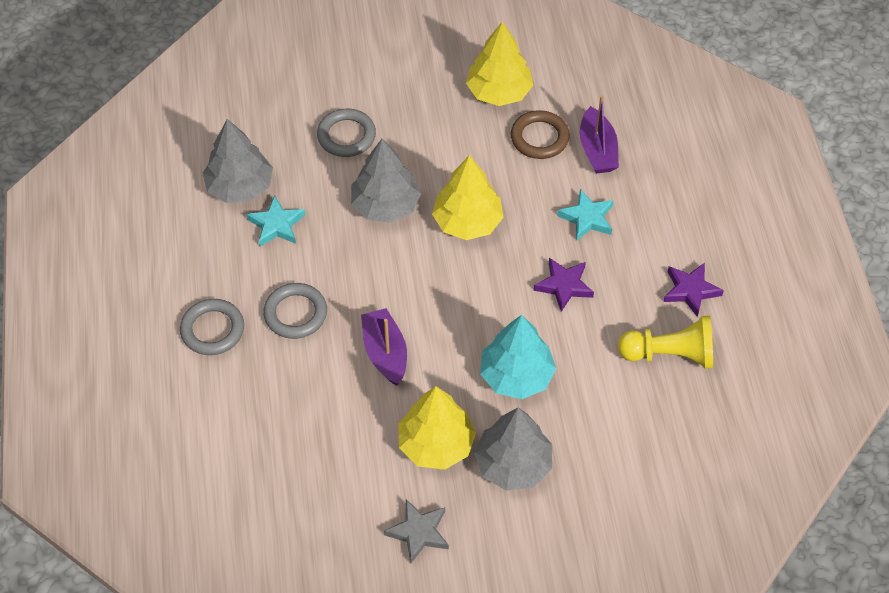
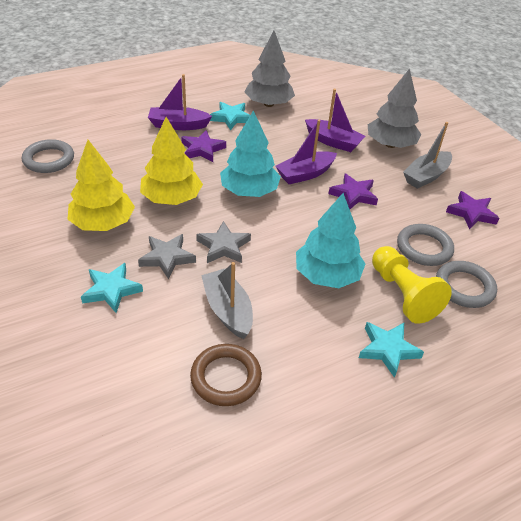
grey boat: none = 0 -> [201,262,253,339] [403,122,452,189] = 2
grey star: [384,499,449,564] = 1 -> [138,234,196,279] [196,221,251,263] = 2
grey tree: [203,119,273,203] [351,139,421,223] [474,407,552,491] = 3 -> [245,31,295,107] [368,68,422,148] = 2
purple boat: [361,308,407,386] [580,95,619,174] = 2 -> [148,74,212,130] [275,120,337,184] [305,89,365,152] = 3
purple star: [534,258,594,312] [663,263,724,317] = 2 -> [181,130,226,162] [328,173,378,209] [446,191,499,230] = 3
turquoise star: [246,195,305,246] [557,189,614,241] = 2 -> [81,263,143,313] [210,102,250,130] [359,322,424,378] = 3
turquoise tree: [480,315,556,399] = 1 -> [220,110,281,197] [296,193,365,288] = 2
yellow tree: [398,386,476,470] [432,155,503,240] [466,21,533,106] = 3 -> [67,140,135,231] [140,117,203,205] = 2

